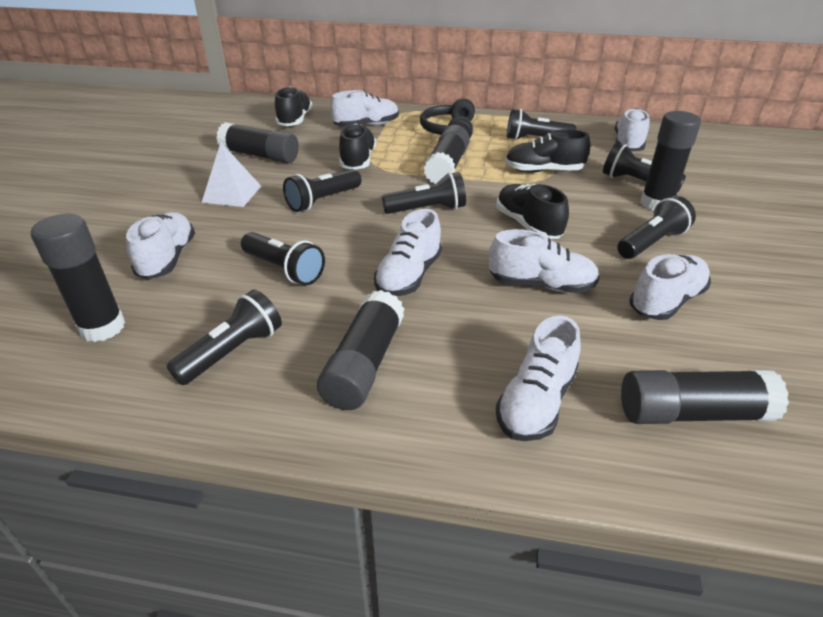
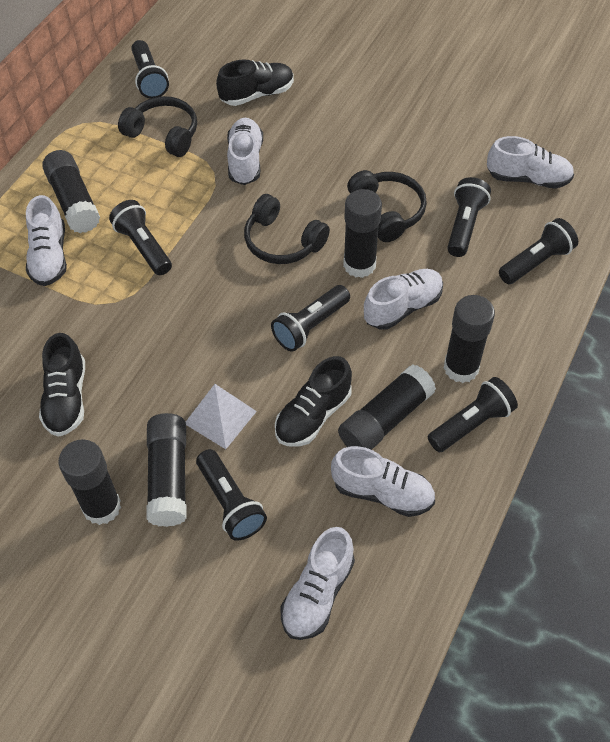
black headphones: [420,98,475,138] = 1 -> [118,96,197,157] [244,194,330,264] [347,170,427,242] = 3
black shoe: [275,86,312,126] [339,123,376,170] [496,184,569,239] [505,129,590,173] = 4 -> [39,333,85,437] [216,59,294,106] [275,356,352,447] = 3
white shoe: [126,212,195,279] [330,90,399,127] [374,209,442,296] [489,229,599,293] [496,315,581,441] [615,108,649,151] [629,254,711,320] = 7 -> [26,195,67,286] [227,118,263,185] [281,527,355,640] [331,446,435,517] [364,269,443,330] [487,136,574,189] = 6

